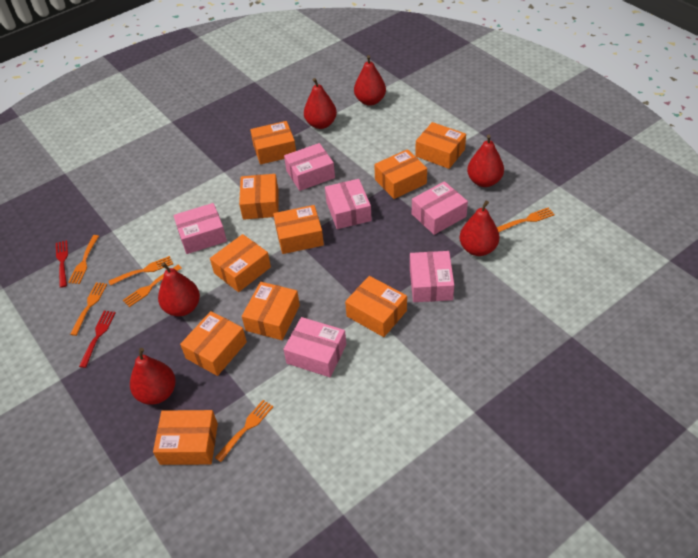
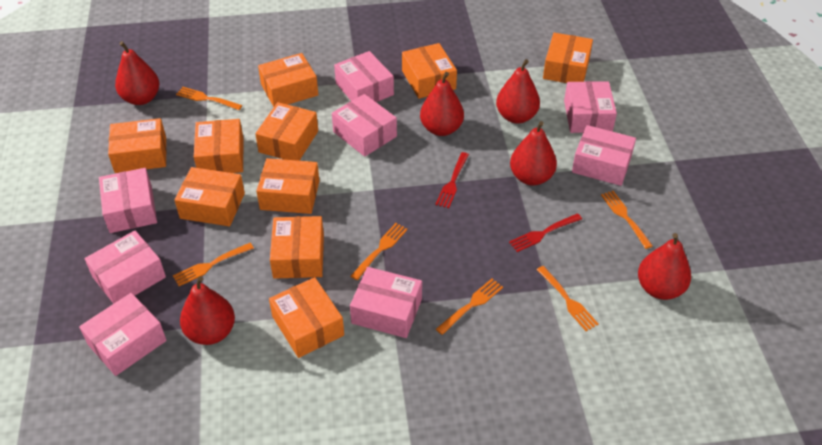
pink box: [173,203,227,254] [283,317,346,377] [284,143,335,191] [325,179,372,229] [410,251,454,302] [412,181,468,235] = 6 -> [79,293,167,376] [84,230,166,304] [99,168,157,233] [332,94,397,157] [334,51,394,102] [350,267,422,338] [564,81,617,133] [572,125,636,186] = 8

